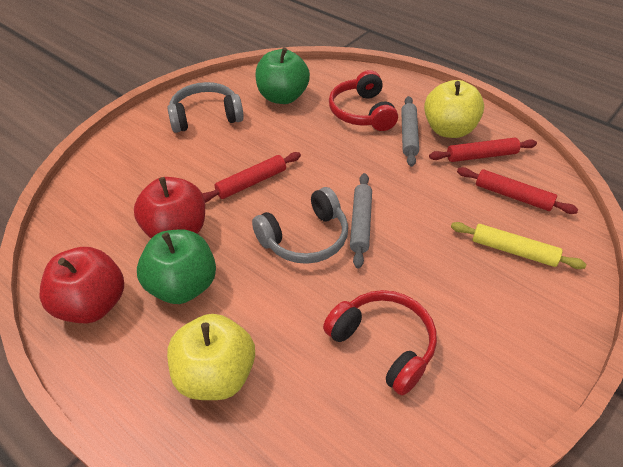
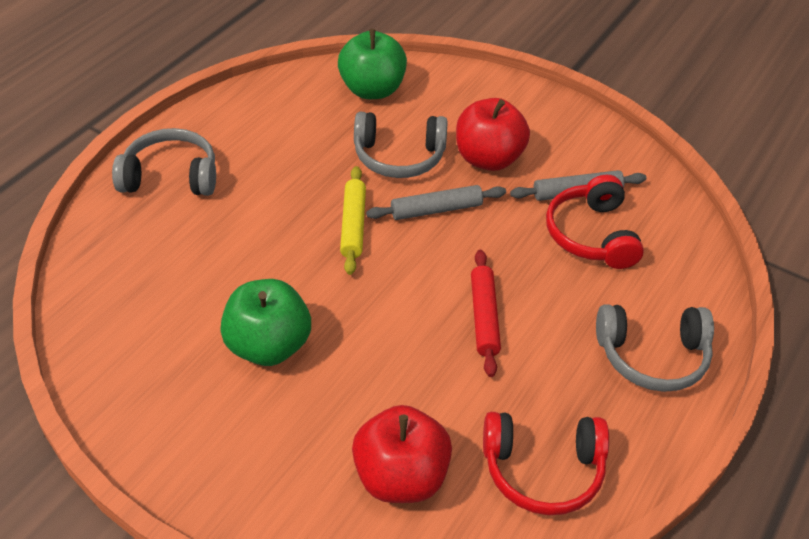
grey headphones: [167,82,244,133] [252,187,348,264] = 2 -> [112,128,216,196] [354,112,447,178] [596,304,714,392] = 3
red rolling pin: [202,152,301,203] [429,138,537,162] [457,167,578,214] = 3 -> [471,250,501,377] = 1
yellow apple: [167,314,255,400] [424,80,484,138] = 2 -> none = 0

